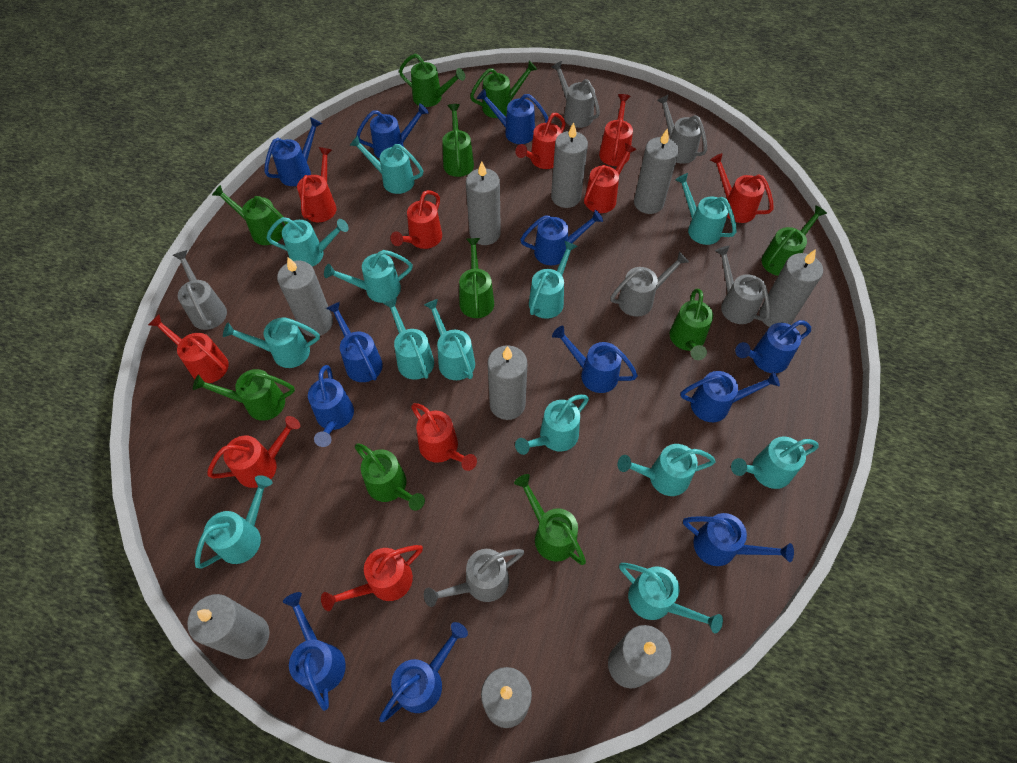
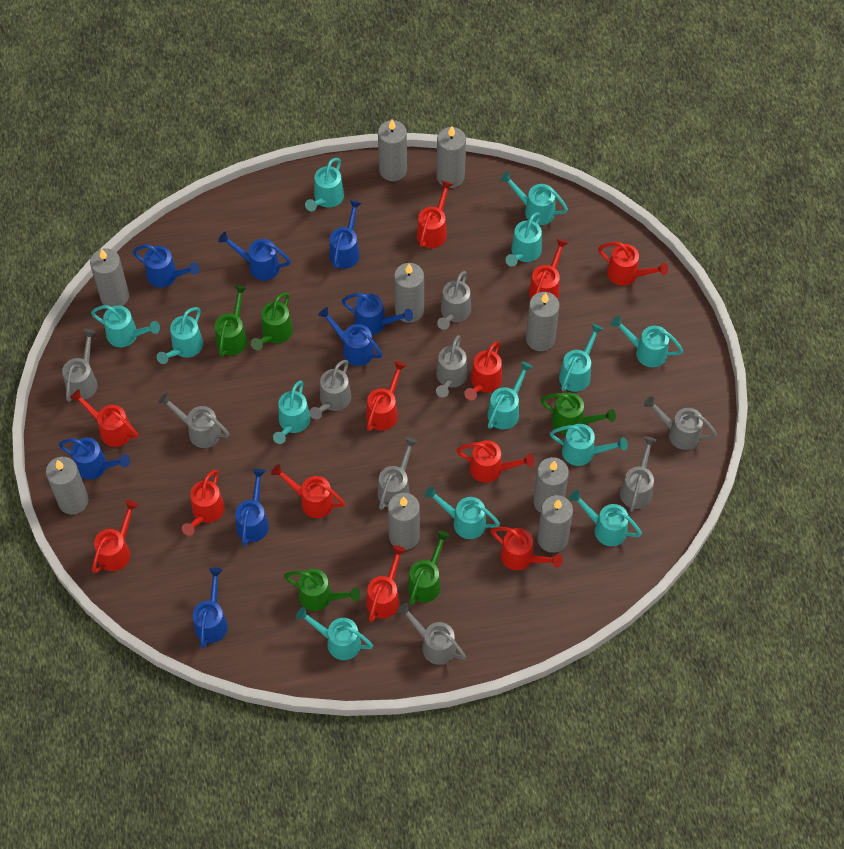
blue watering can: [265,117,322,186] [283,592,346,711] [308,365,354,447] [326,302,383,382] [356,103,429,159] [379,622,468,722] [477,89,548,144] [520,210,603,265] [552,326,638,393] [680,371,780,422] [683,513,794,566] [735,320,811,373] = 12 -> [59,437,130,480] [133,244,199,288] [193,568,228,649] [218,232,291,281] [235,469,269,546] [318,307,383,366] [329,200,361,269] [342,293,413,335] = 8
green watering can: [193,369,295,421] [212,185,288,245] [355,443,425,511] [399,54,465,107] [442,104,474,177] [459,238,494,318] [470,61,537,118] [514,474,586,565] [669,289,713,360] [761,205,827,276] = 10 -> [215,285,247,357] [251,293,293,350] [284,569,360,611] [408,530,450,605] [540,393,616,435] = 5
grey watering can: [173,250,227,330] [424,549,524,607] [552,61,600,128] [610,252,689,317] [657,94,707,164] [715,246,770,324] = 6 -> [62,329,97,402] [158,393,229,448] [309,360,351,419] [377,437,418,510] [397,603,466,665] [436,335,468,397] [437,271,471,330] [620,436,656,512] [644,396,717,450] = 9
red watering can: [148,315,229,383] [207,416,300,488] [297,147,336,222] [321,545,423,611] [390,190,442,249] [411,403,477,471] [515,113,566,169] [584,143,637,213] [599,94,633,166] [710,153,773,223] = 10 -> [70,389,138,447] [92,500,138,573] [182,470,225,536] [271,464,345,518] [366,361,407,431] [366,545,406,622] [417,181,453,248] [456,440,534,483] [464,341,502,400] [491,527,563,570] [529,239,568,300] [598,242,668,286] = 12

